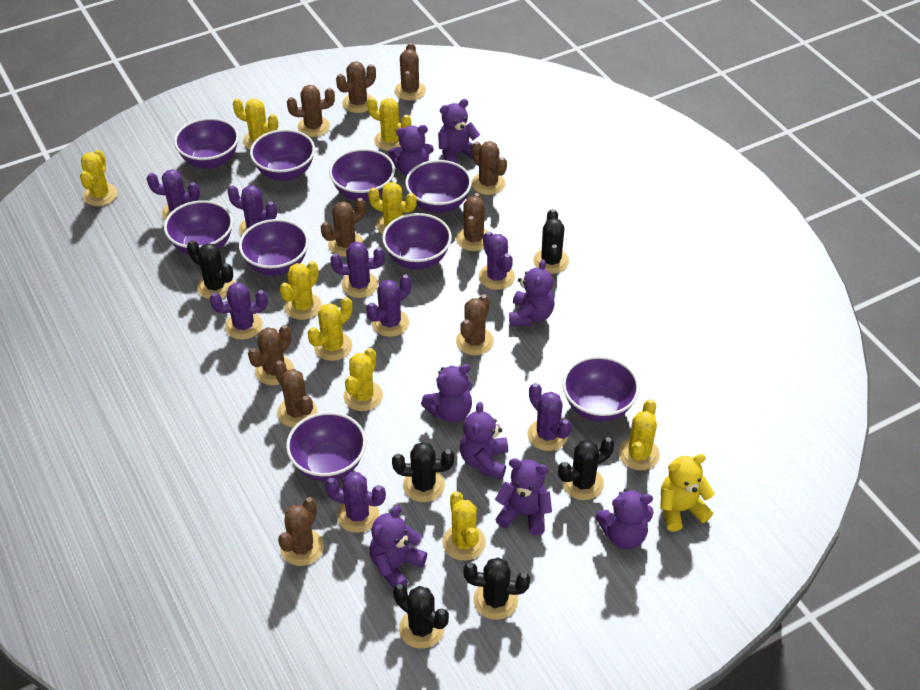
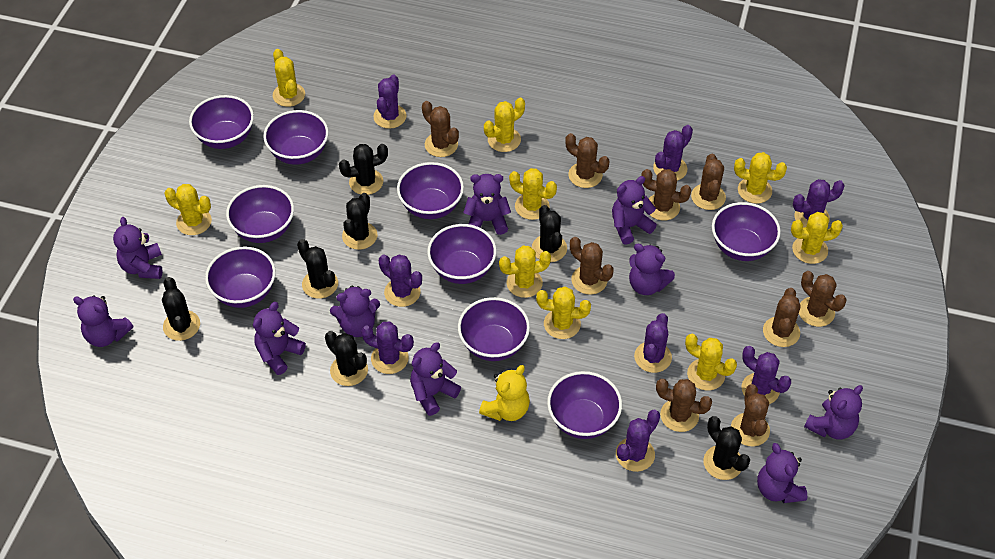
black cactus: [187,240,234,299] [392,442,454,502] [393,584,449,649] [463,557,530,620] [533,209,569,274] [558,437,614,500] = 6 -> [162,277,200,341] [297,239,338,299] [325,331,368,386] [339,144,388,195] [342,193,377,250] [532,205,567,262] [703,416,750,480] = 7
brown cactus: [248,325,294,385] [274,361,317,428] [278,497,324,566] [287,85,335,137] [321,198,366,257] [336,61,376,113] [395,43,426,101] [456,193,487,251] [456,294,494,355] [471,141,507,195] = 10 -> [422,101,459,157] [565,133,609,188] [570,237,614,295] [641,169,691,221] [656,379,712,432] [691,154,726,210] [731,384,770,447] [763,288,801,347] [799,271,847,327] = 9
purple teddy bear: [369,505,427,588] [388,125,434,176] [421,364,472,423] [438,99,480,164] [460,402,508,480] [495,458,552,535] [509,259,554,326] [596,489,653,549] = 8 -> [73,296,133,347] [113,217,163,279] [253,302,306,375] [330,286,380,337] [410,342,461,416] [463,174,511,235] [612,176,657,245] [629,243,675,295] [757,443,807,503] [804,385,863,440] = 10

